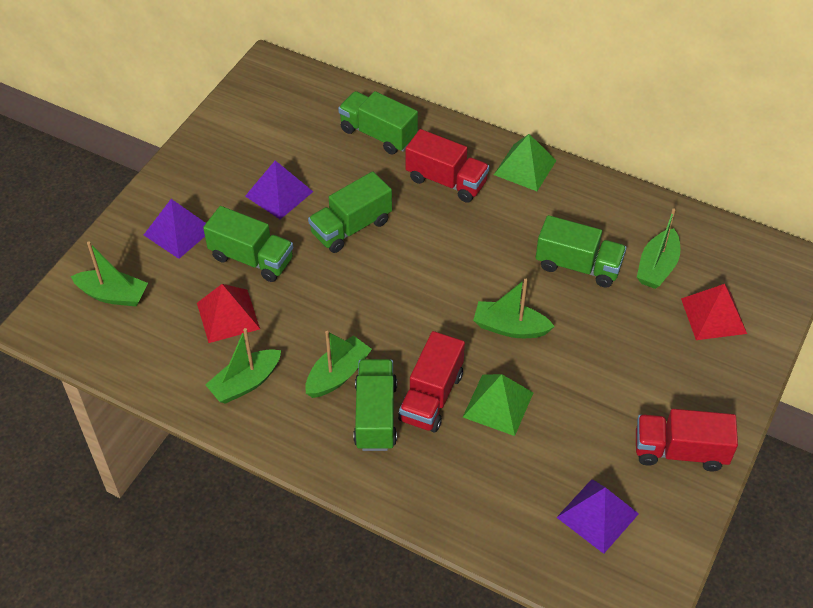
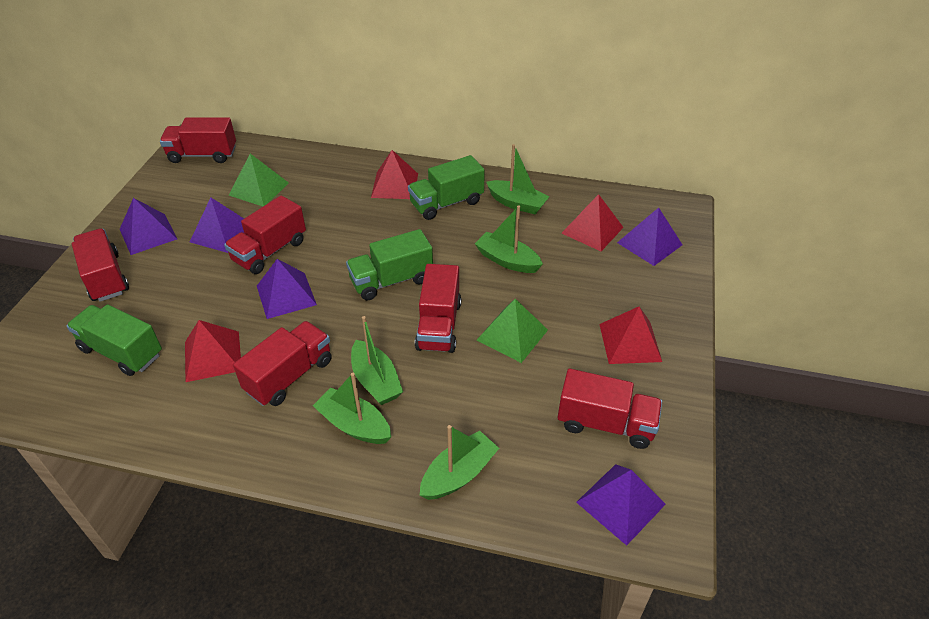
green truck: [203,206,293,282] [308,171,392,253] [338,91,418,155] [353,359,397,451] [536,215,627,288] = 5 -> [66,304,162,376] [346,229,433,300] [408,155,485,220] = 3
purple pyramid: [144,199,206,259] [245,160,313,219] [556,479,639,554] = 3 -> [120,198,177,255] [190,198,244,253] [257,259,317,319] [576,464,666,546] [617,207,683,266] = 5
red pyramid: [197,284,260,343] [681,284,747,340] = 2 -> [185,320,241,382] [371,150,418,199] [562,194,624,251] [599,306,662,364] = 4
red truck: [398,331,465,432] [406,129,490,203] [636,409,738,471] = 3 -> [72,228,129,302] [160,117,236,163] [224,195,306,274] [233,321,332,406] [415,264,461,353] [558,369,662,449] = 6

